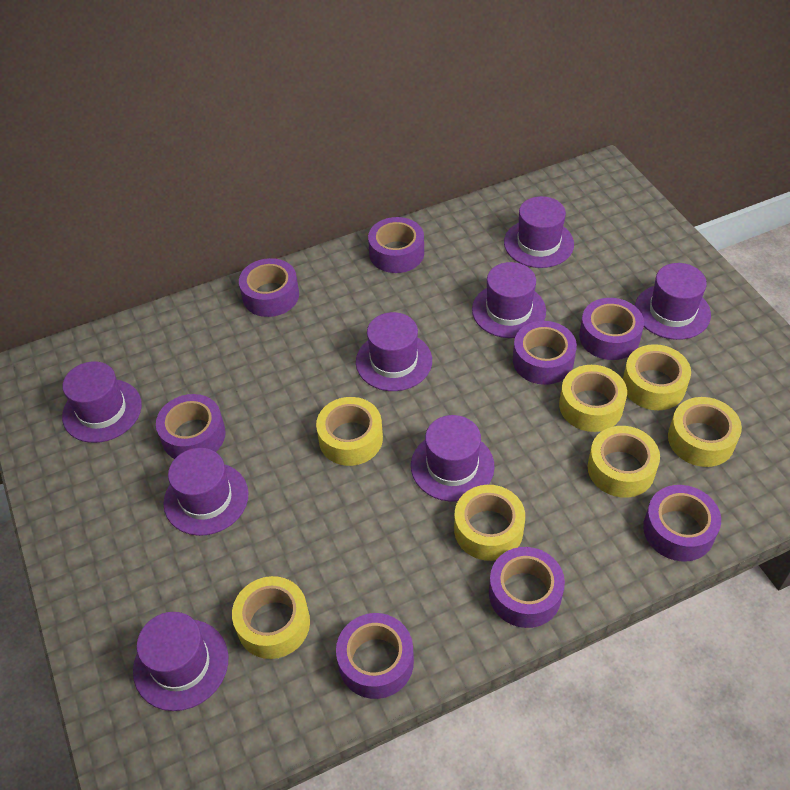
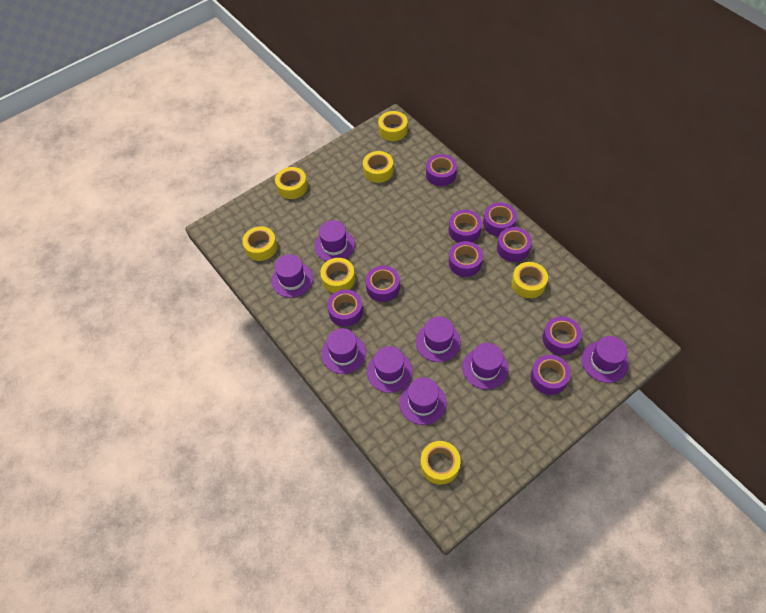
purple tape: [156,394,226,459] [239,258,299,317] [336,613,414,699] [368,217,424,273] [489,547,565,628] [513,321,577,385] [579,298,644,360] [643,485,721,561] = 8 -> [327,289,363,327] [366,266,400,302] [426,154,457,186] [449,210,482,243] [449,241,483,277] [483,202,517,236] [497,227,532,262] [530,355,571,395] [542,316,582,355] = 9

